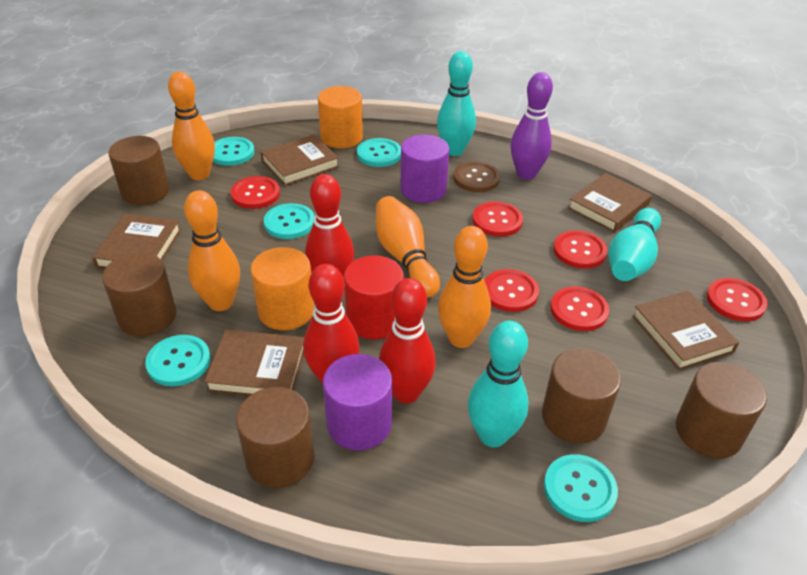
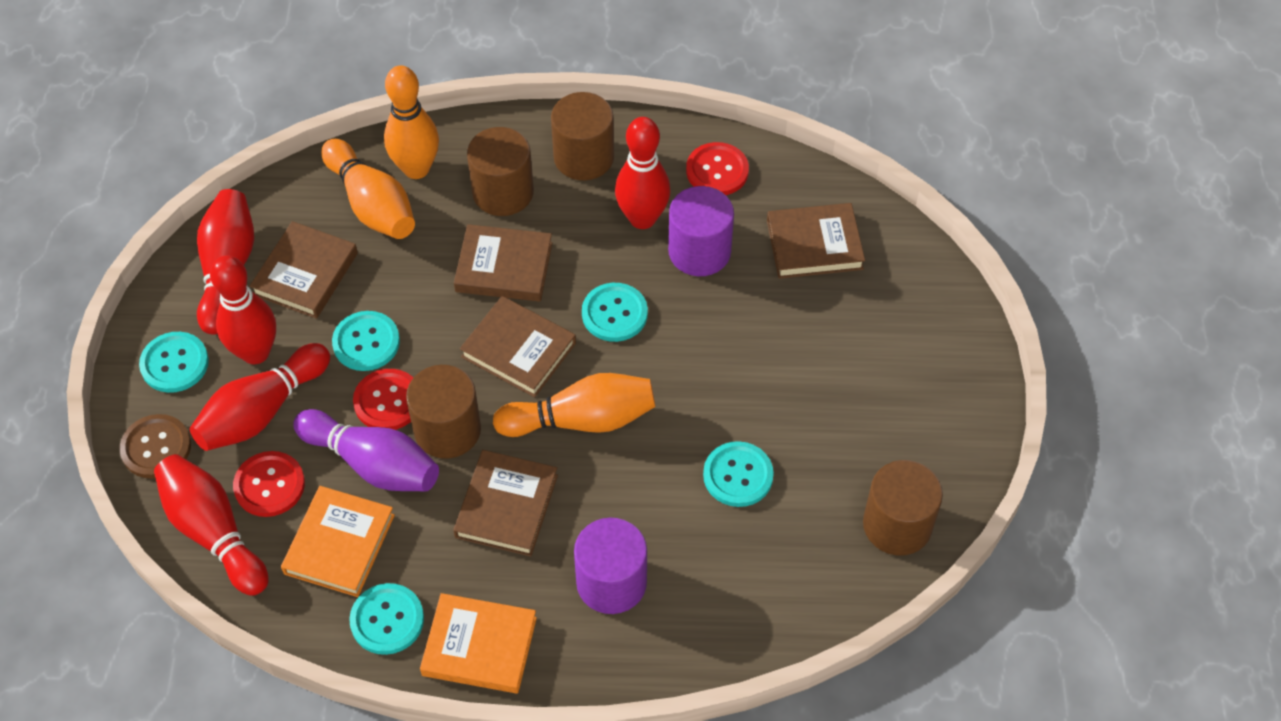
brown cylinder: [102,252,177,337] [109,136,169,205] [236,387,314,488] [542,348,621,443] [676,362,767,459] = 5 -> [406,365,481,459] [467,127,534,216] [551,92,614,181] [863,460,943,555] = 4
orange book: none = 0 -> [281,486,395,597] [420,593,537,694] = 2
orange bowling pin: [168,71,215,180] [184,190,240,311] [376,196,440,297] [438,226,491,348] = 4 -> [321,139,415,239] [384,65,439,179] [493,373,655,437] = 3
orange cylinder: [251,247,314,330] [318,86,363,148] = 2 -> none = 0
red bowling pin: [303,264,360,384] [305,174,355,278] [379,278,436,404] = 3 -> [154,454,269,596] [190,343,330,451] [197,189,254,335] [210,255,276,364] [615,117,671,229] = 5
red button: [231,176,280,209] [473,201,523,237] [484,269,539,312] [550,286,609,331] [553,230,607,269] [707,278,768,322] = 6 -> [233,451,305,517] [353,369,414,430] [686,142,749,195] = 3
red cylinder: [344,255,404,340] = 1 -> none = 0
turquoise bowling pin: [437,51,476,156] [468,321,529,447] [608,208,661,281] = 3 -> none = 0

